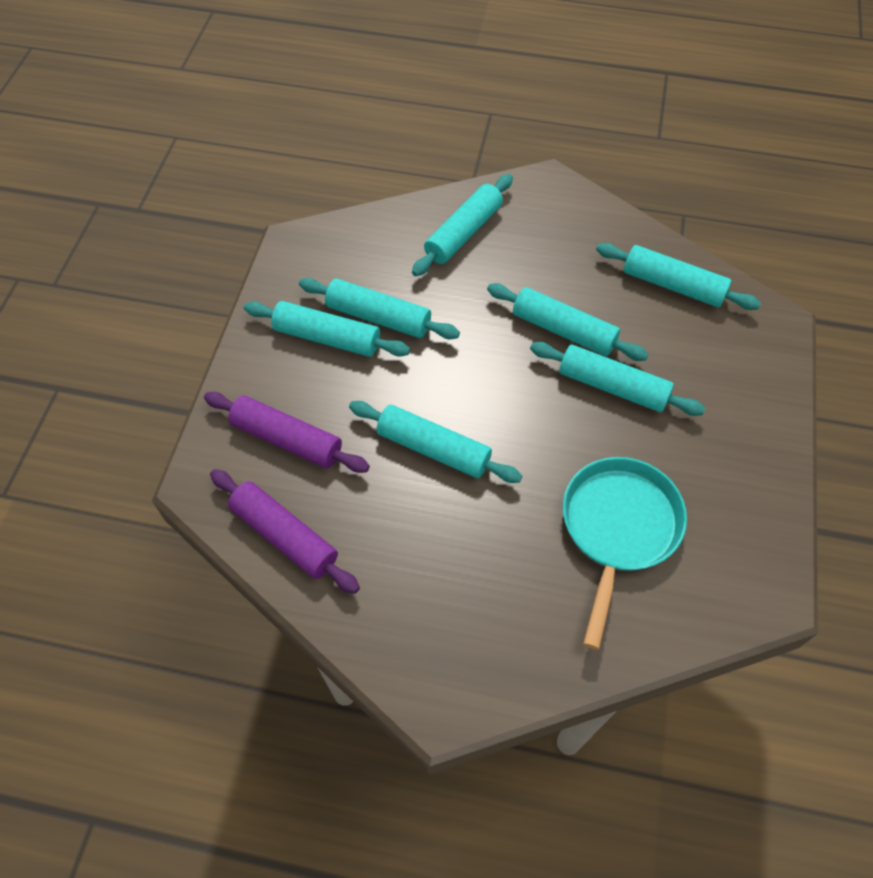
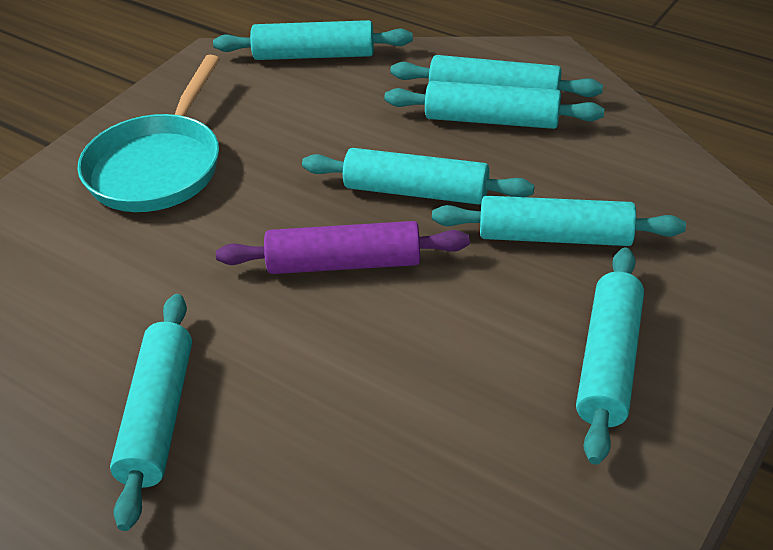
purple rolling pin: [204,392,370,473] [210,469,360,594] = 2 -> [216,221,470,274] = 1

